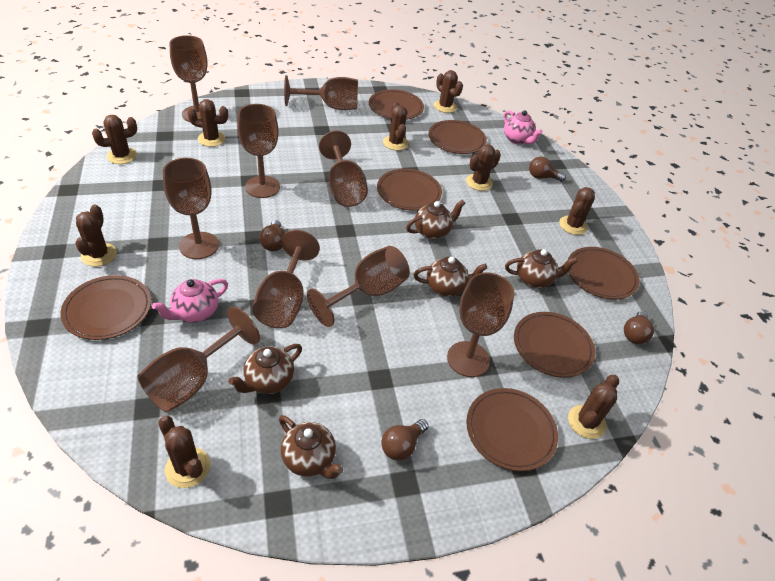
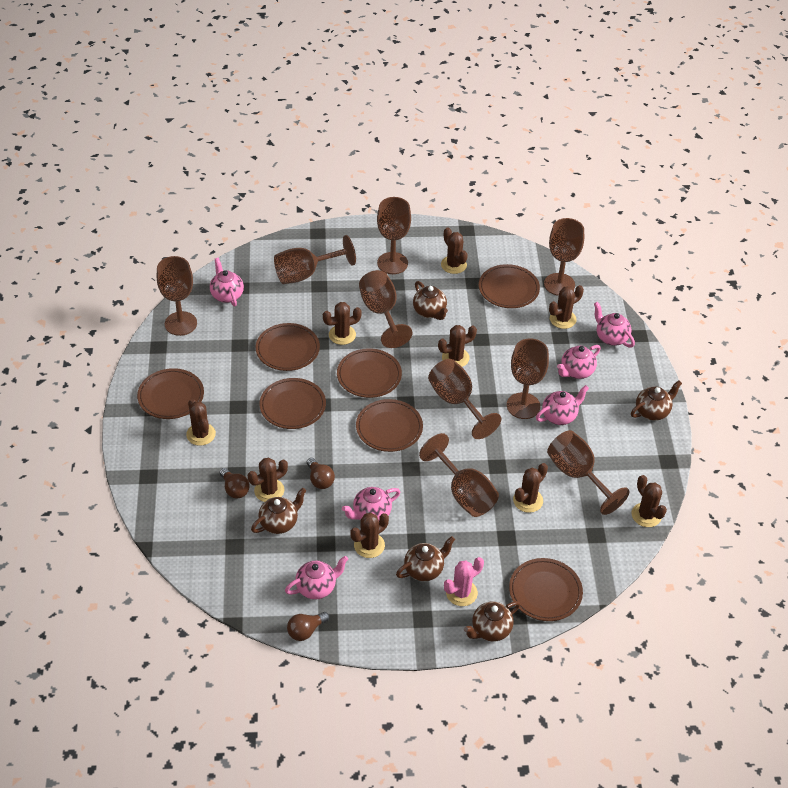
brown light bulb: [260,220,285,251] [381,419,429,461] [529,156,566,182] [624,311,654,344] = 4 -> [220,468,250,498] [287,612,329,641] [307,458,335,489] = 3
pink cactus: none = 0 -> [444,557,484,606] = 1
pink teapot: [152,279,228,323] [503,110,543,144] = 2 -> [210,258,244,306] [285,556,348,600] [342,487,400,520] [536,385,589,425] [557,345,601,379] [594,302,635,348] = 6

